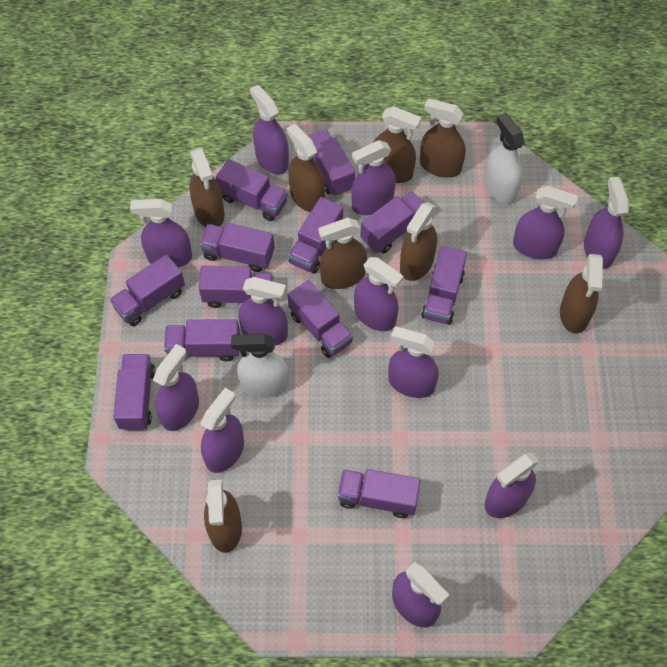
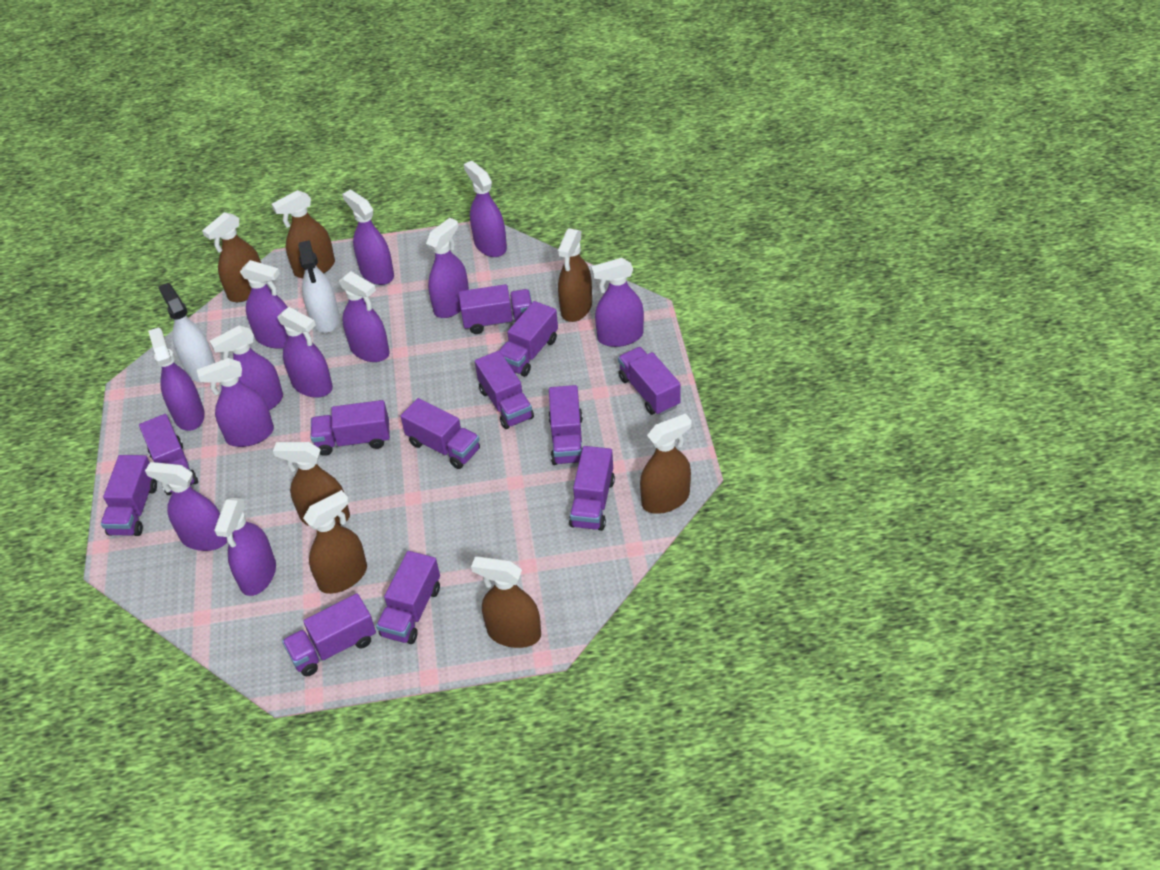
brown spray bottle: [190,148,225,227] [204,480,242,553] [287,124,325,212] [318,218,367,289] [374,106,422,183] [400,202,437,281] [420,99,466,178] [560,254,603,333] = 8 -> [202,212,261,302] [272,190,335,278] [273,442,350,526] [303,490,367,594] [471,557,541,648] [558,228,592,322] [640,414,692,514] = 7

